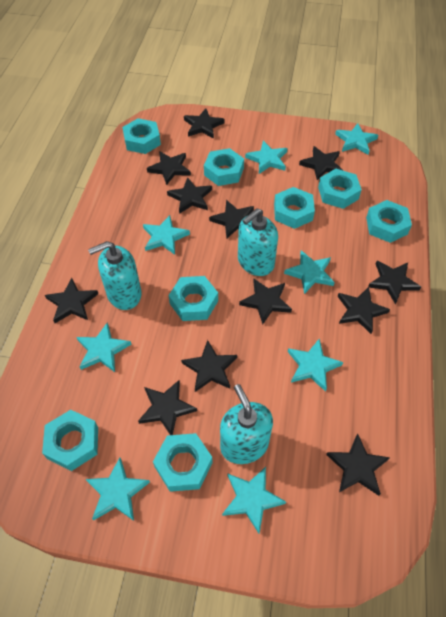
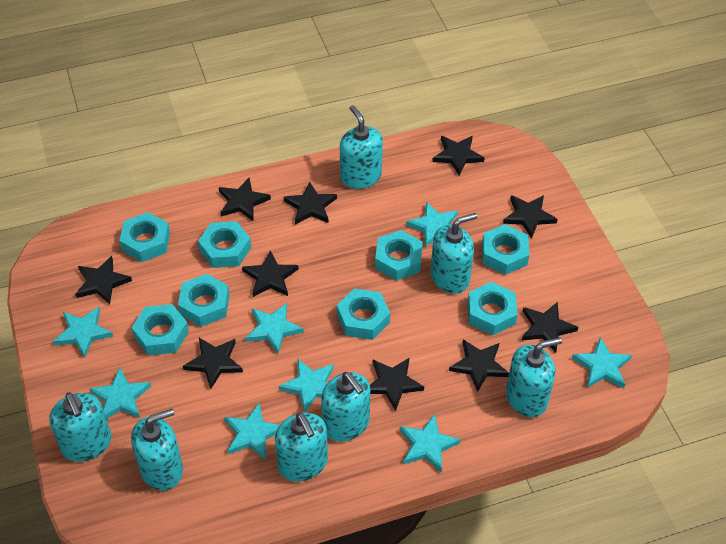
black star: [45,278,98,323] [138,380,197,435] [147,151,191,185] [167,177,212,214] [181,340,237,392] [184,108,225,139] [209,200,254,238] [239,279,292,325] [299,146,342,180] [326,433,390,496] [338,287,390,334] [368,261,421,304] = 12 -> [75,256,132,305] [183,338,243,389] [219,178,271,221] [242,251,298,297] [284,181,337,225] [370,358,424,411] [432,136,485,176] [449,339,509,392] [503,195,558,238] [522,302,578,353] = 10
turquoise soap dispenser: [88,241,142,310] [220,384,273,464] [238,208,278,276] = 3 -> [49,392,112,462] [131,408,183,491] [275,413,328,481] [321,372,370,442] [340,105,383,189] [431,213,478,294] [506,337,562,417] = 7

